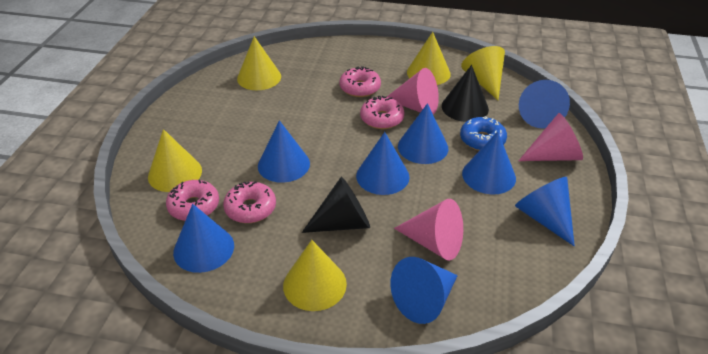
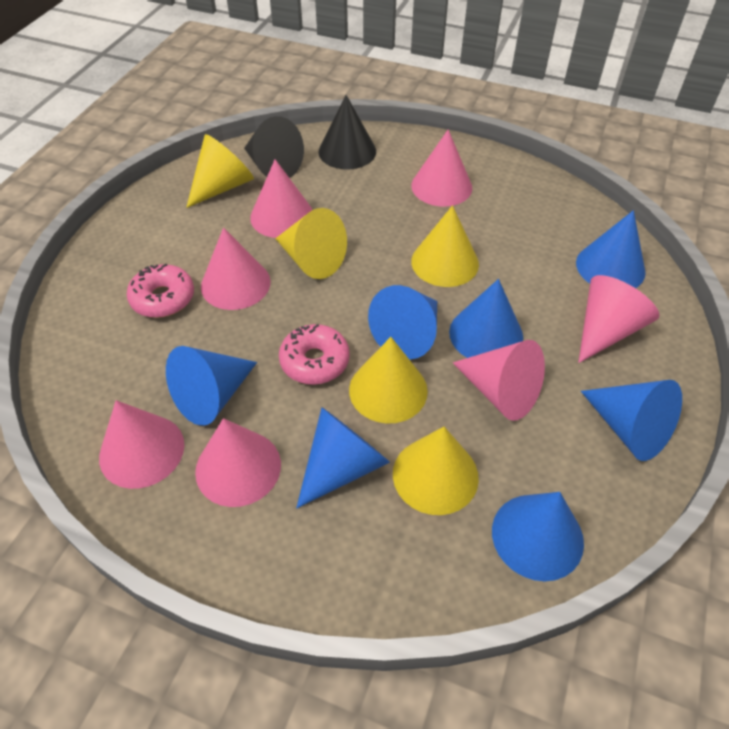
blue cone: [173,204,234,273] [258,120,310,183] [356,132,410,195] [390,257,458,324] [398,103,448,164] [462,132,516,194] [515,177,575,246] [519,80,570,129] = 8 -> [166,346,257,426] [296,407,390,508] [368,285,437,360] [449,279,523,358] [492,492,584,581] [576,210,646,288] [581,380,682,461] = 7
blue donut: [460,116,507,151] = 1 -> none = 0
pink cone: [387,68,439,115] [394,199,463,261] [518,113,583,161] = 3 -> [99,400,184,489] [195,418,281,507] [201,227,271,310] [250,159,312,238] [411,129,472,207] [453,340,545,421] [578,275,659,363] = 7
pink donut: [166,180,219,221] [223,182,276,223] [340,66,381,97] [360,96,405,129] = 4 -> [127,264,194,318] [279,324,350,385] = 2

